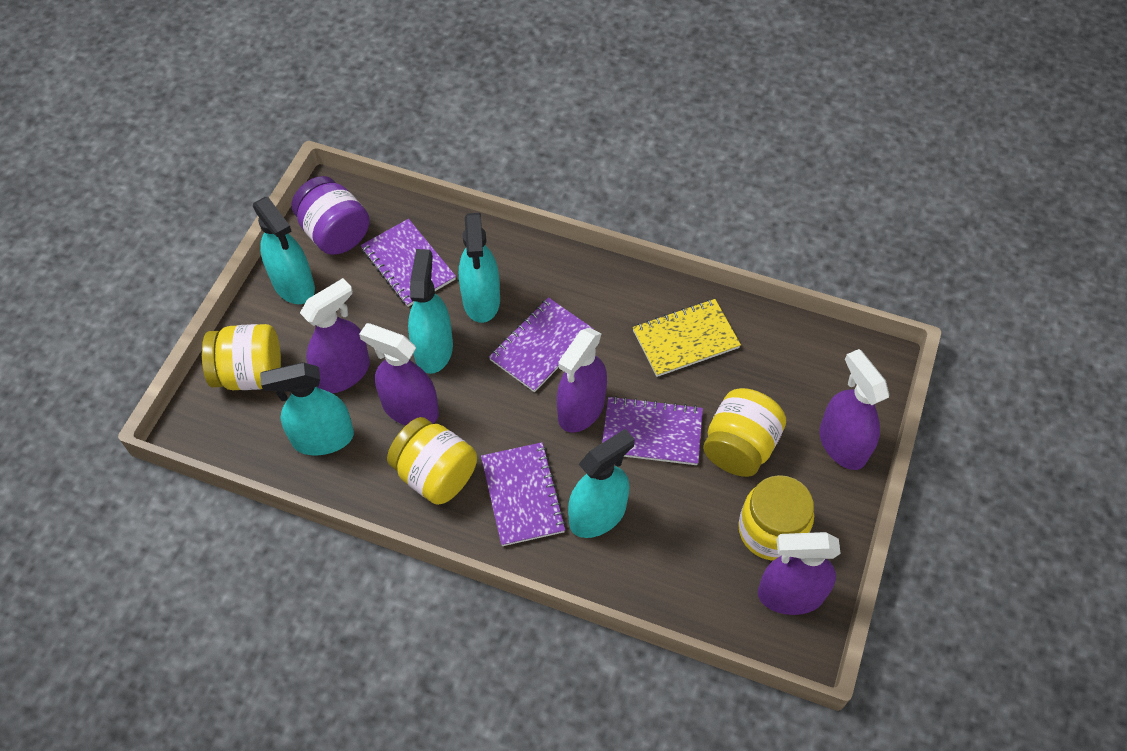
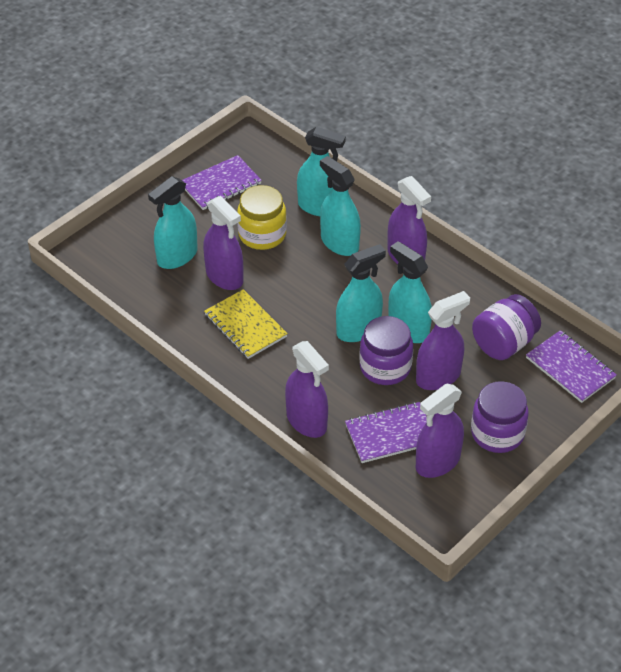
purple jar: [291,176,370,255] = 1 -> [359,316,413,385] [471,381,529,453] [472,294,541,360] = 3
purple notebook: [361,219,456,307] [481,442,566,546] [489,297,593,392] [602,396,703,465] = 4 -> [182,155,262,210] [345,402,427,463] [526,330,617,403] = 3
yellow jar: [202,324,281,390] [387,417,477,505] [703,388,786,477] [738,475,814,561] = 4 -> [237,185,287,250] = 1

